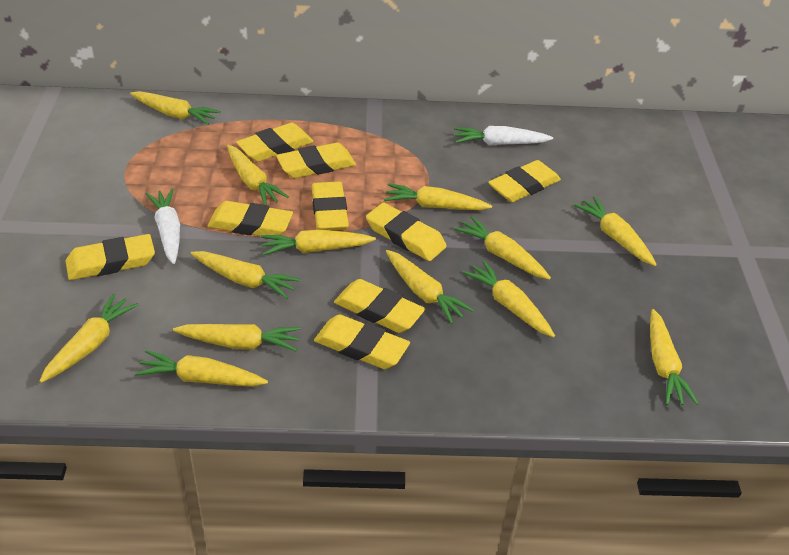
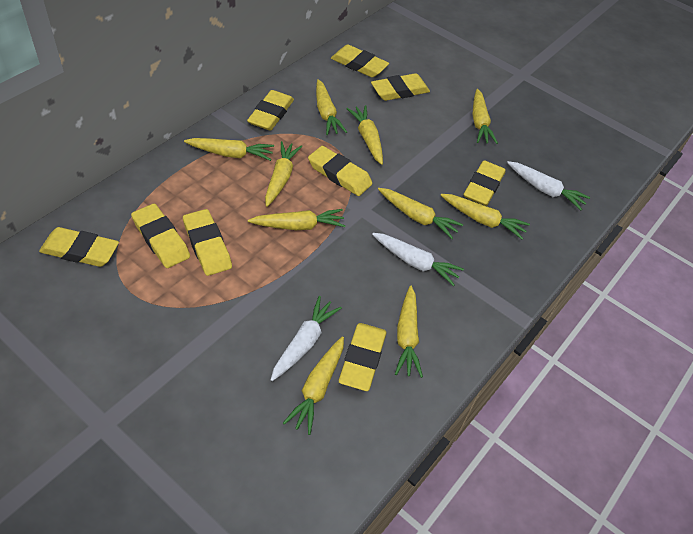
white carrot: [146,189,180,264] [454,126,553,145] = 2 -> [271,296,342,381] [372,233,464,286] [507,161,590,210] = 3
yellow carrot: [39,293,138,383] [130,91,221,125] [135,350,268,387] [173,324,301,351] [191,251,301,299] [227,145,289,205] [261,229,376,255] [384,183,492,210] [386,250,474,324] [454,216,551,280] [463,260,555,337] [574,196,657,266] [650,309,699,405] = 13 -> [184,138,274,161] [248,209,346,230] [265,141,303,207] [283,336,344,435] [316,79,347,135] [346,105,383,165] [378,188,463,239] [395,286,423,378] [441,194,530,239] [473,89,498,144] = 10

